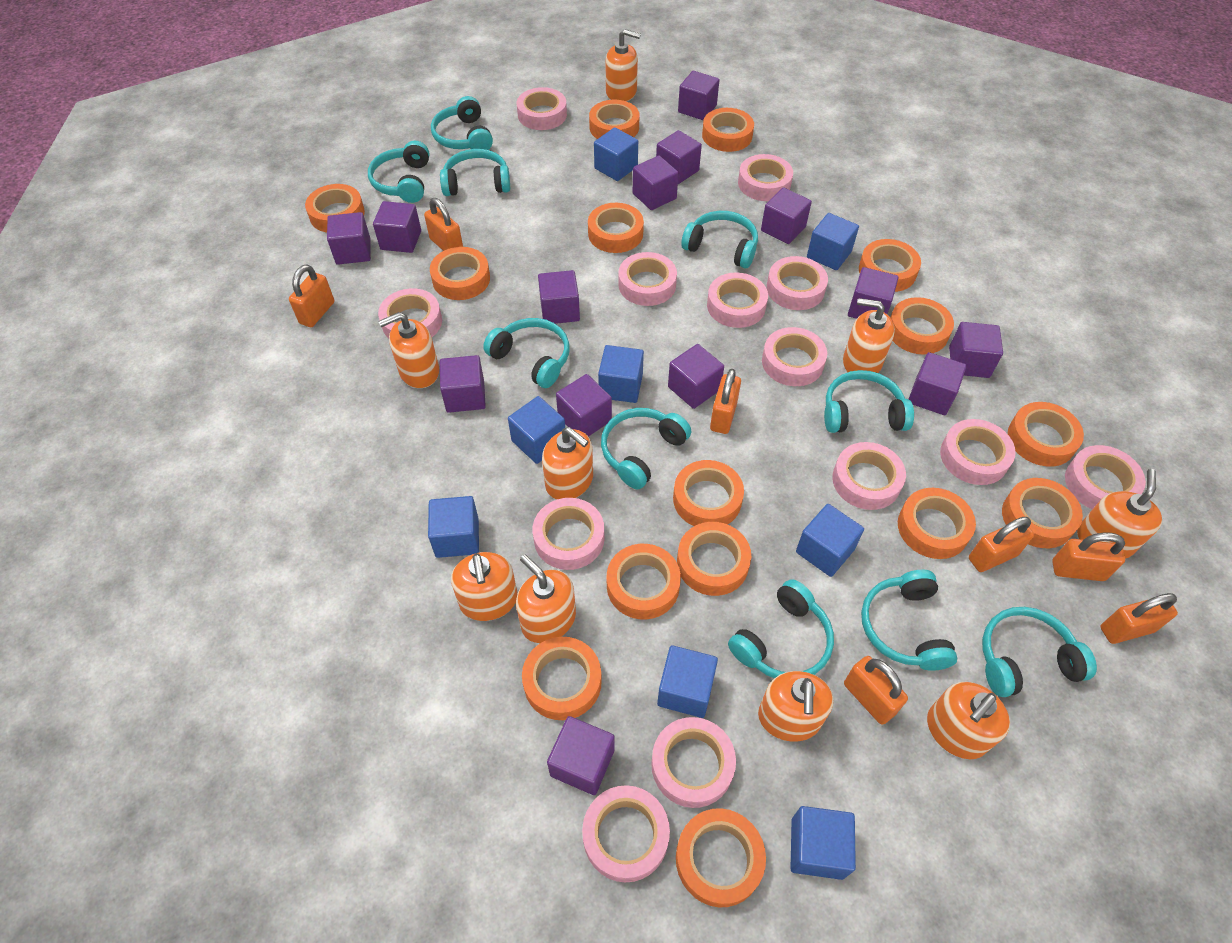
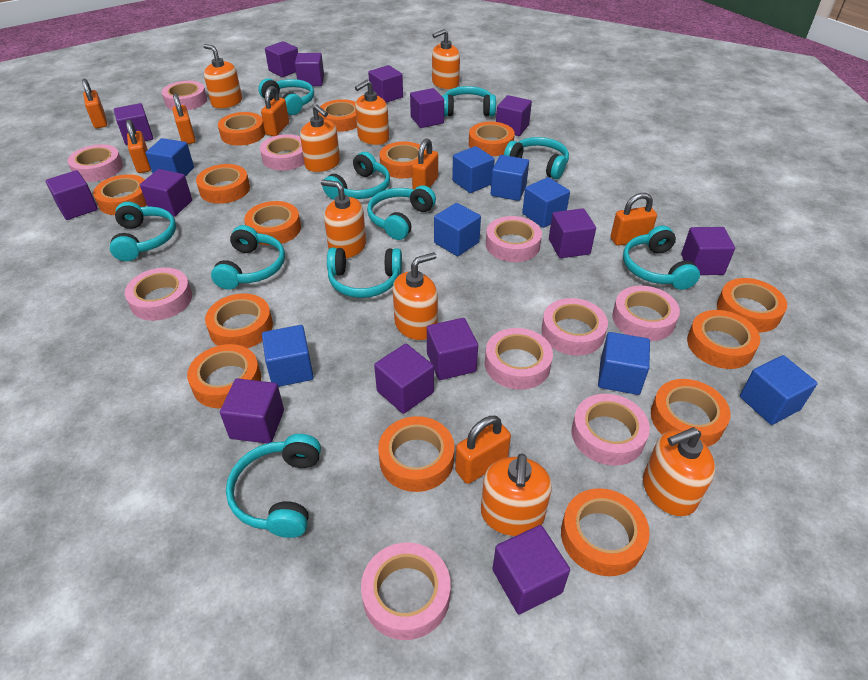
orange soap dispenser: [378,312,439,388] [451,552,517,621] [516,554,576,643] [542,427,593,500] [606,29,641,101] [758,671,833,741] [843,298,895,373] [927,682,1010,759] [1077,469,1162,559] = 9 -> [204,44,242,109] [300,105,340,172] [321,180,366,259] [355,80,389,145] [393,252,438,340] [432,29,460,89] [481,454,552,536] [643,427,715,517] = 8
orange tape: [305,184,365,232] [430,247,490,300] [522,637,602,720] [588,203,644,253] [589,100,639,139] [607,544,681,619] [673,460,744,526] [676,808,766,907] [677,522,751,596] [702,108,754,152] [859,239,921,292] [890,297,954,355] [898,488,976,559] [1002,478,1083,548] [1008,402,1084,467] = 15 -> [93,174,147,215] [187,344,261,408] [196,164,250,204] [205,293,273,348] [218,112,265,146] [244,201,301,245] [318,99,357,132] [378,416,454,492] [379,141,426,178] [469,122,515,156] [561,488,650,576] [651,379,730,447] [687,310,760,369] [717,278,787,332] = 14
pink tape: [378,288,442,338] [517,87,567,130] [533,498,605,570] [582,785,670,882] [618,252,677,306] [651,717,736,808] [707,272,768,328] [738,154,793,201] [762,327,827,386] [767,256,828,310] [832,442,906,510] [940,419,1016,485] [1065,445,1146,509] = 13 -> [67,144,123,182] [125,268,192,321] [162,81,207,110] [260,134,304,171] [361,542,451,640] [485,328,553,390] [486,216,542,262] [541,298,608,355] [572,394,650,466] [612,286,680,341] = 10

